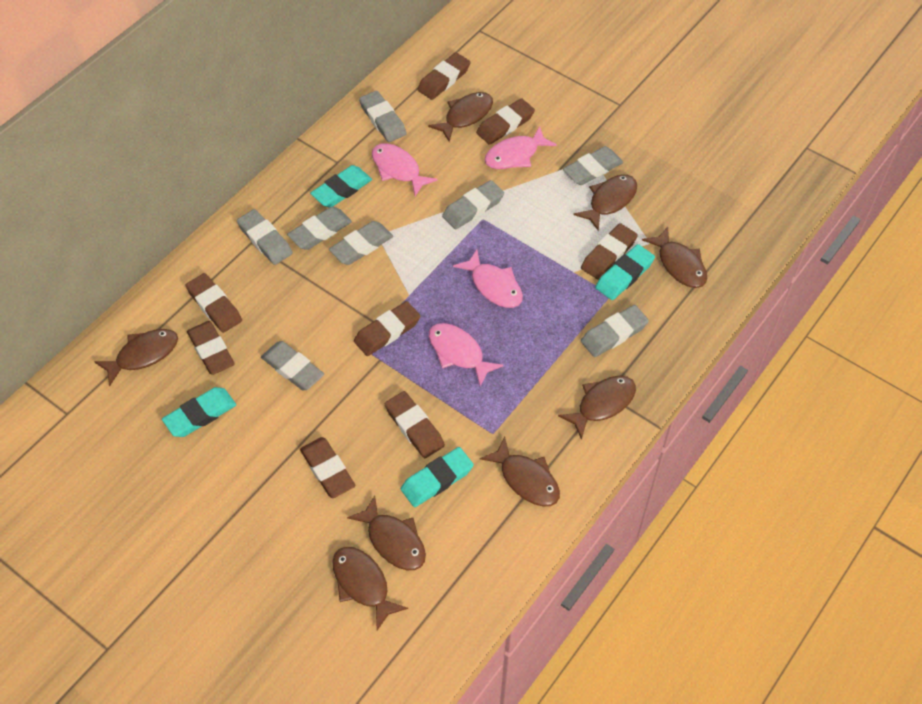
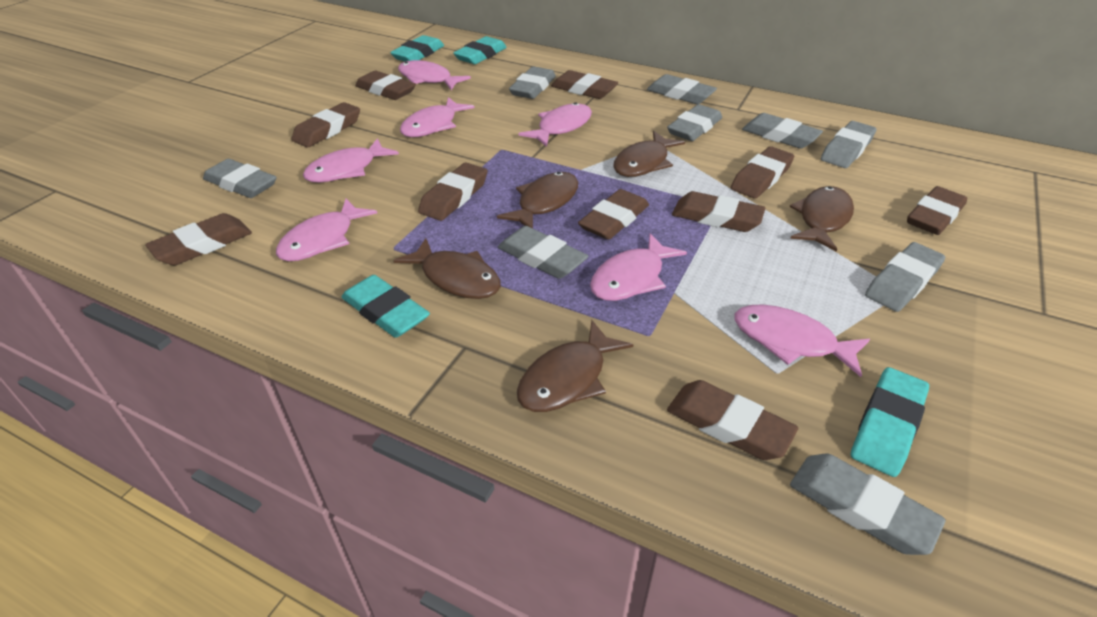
brown eraser: [185,273,242,333] [187,321,235,375] [300,437,355,498] [354,301,420,356] [385,391,445,458] [417,52,471,100] [476,98,535,145] [581,223,638,280] = 8 -> [145,213,252,265] [291,102,360,147] [355,71,416,100] [418,163,487,221] [551,70,618,99] [578,189,649,240] [667,380,798,460] [672,191,765,232] [731,146,794,199] [907,186,967,235] = 10
brown fish: [94,329,178,387] [332,547,408,630] [347,495,426,570] [428,92,493,142] [480,437,560,507] [558,376,636,440] [574,174,637,231] [642,227,707,288] = 8 -> [393,238,501,299] [497,172,578,228] [517,320,633,412] [613,131,685,177] [790,186,854,251] = 5
grey eraser: [237,209,293,265] [261,341,324,391] [287,206,352,250] [329,221,393,265] [359,91,407,142] [442,180,504,229] [563,146,623,185] [581,305,649,357] = 8 -> [203,159,277,198] [498,226,588,279] [509,66,556,99] [647,74,717,104] [667,104,722,141] [742,113,823,149] [790,454,946,555] [821,121,877,168] [865,242,945,312] = 9
pink fish: [372,143,438,196] [429,323,504,386] [453,250,523,308] [485,126,557,169] = 4 -> [276,199,377,261] [303,138,399,182] [398,60,471,90] [400,97,474,137] [519,102,592,147] [590,234,687,301] [734,305,870,377] = 7

